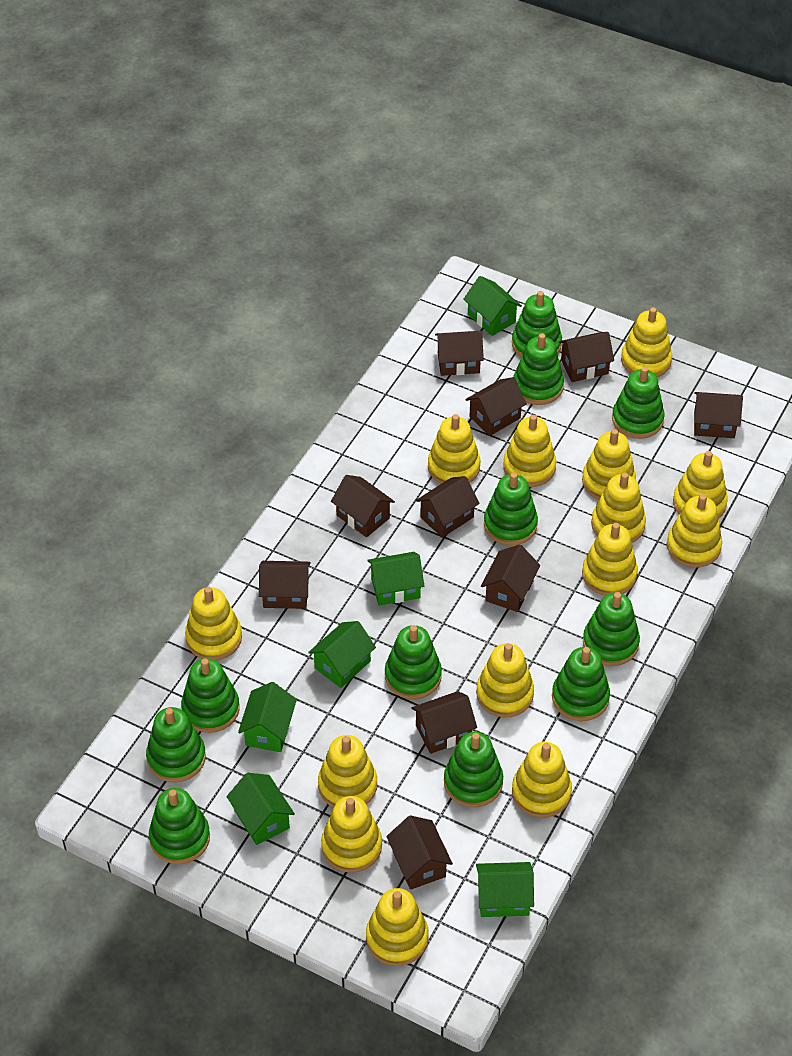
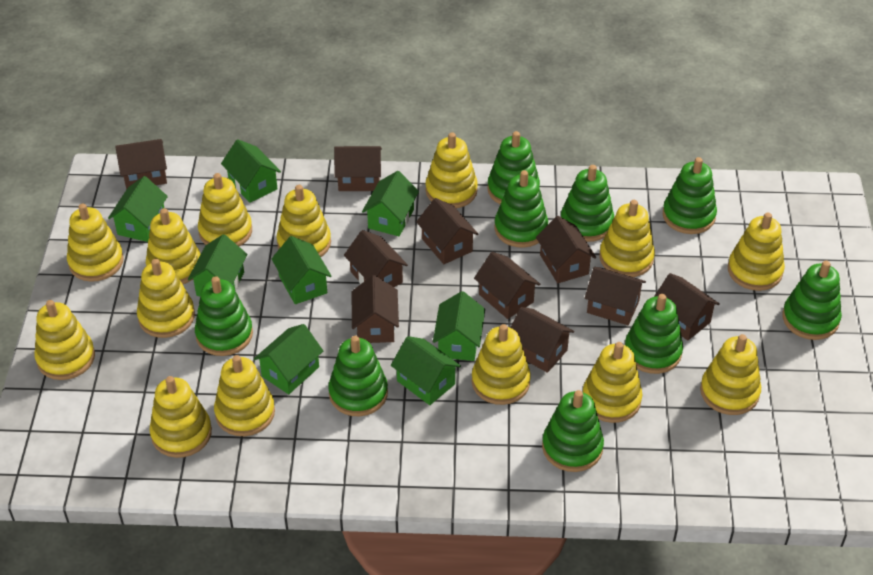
green house: [227,773,295,845] [238,682,297,752] [308,621,376,688] [367,552,424,605] [463,276,522,336] [476,862,534,917] = 6 -> [108,176,168,242] [188,234,247,297] [221,139,281,203] [254,324,323,394] [271,236,332,304] [362,171,419,236] [391,336,461,405] [433,291,485,361] = 8
green stacking toy: [146,707,206,782] [149,788,210,864] [181,658,240,733] [385,625,442,699] [444,732,503,807] [484,472,538,546] [512,291,562,357] [513,333,564,405] [552,647,610,721] [583,592,640,666] [612,367,664,439] = 11 -> [195,276,253,356] [328,336,388,416] [487,131,540,204] [495,170,548,248] [542,390,604,472] [561,165,614,242] [625,294,683,374] [663,157,717,234] [782,261,842,340] = 9

